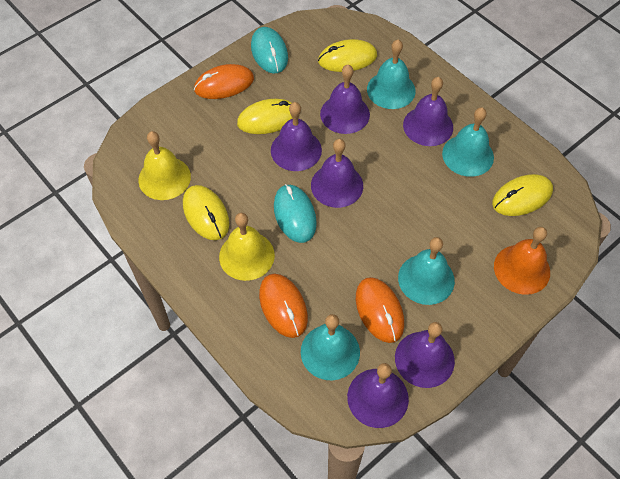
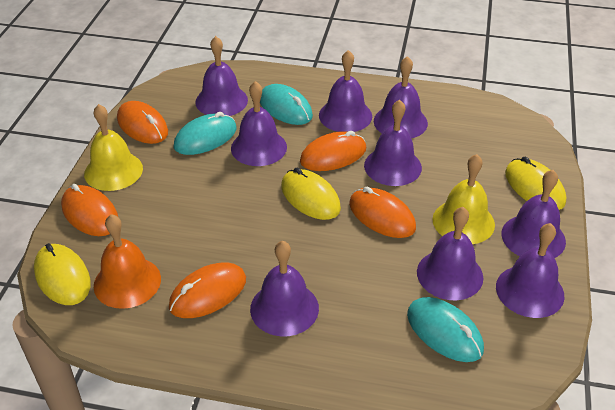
orange mouse: [194,64,254,99] [259,274,308,338] [356,277,404,343] = 3 -> [61,184,118,236] [117,101,168,144] [169,263,246,318] [300,131,366,171] [349,187,416,238] = 5
purple bell: [271,102,322,171] [311,139,363,208] [320,65,370,134] [347,363,409,428] [395,322,455,388] [403,77,453,146] = 6 -> [195,36,248,116] [231,81,287,166] [250,241,319,336] [319,50,372,132] [364,100,422,186] [374,56,428,138] [417,207,483,300] [496,223,564,318] [502,170,566,258] = 9
turquoise bell: [301,314,360,380] [367,40,416,109] [398,237,455,305] [442,107,494,177] = 4 -> none = 0
turquoise mouse: [251,27,288,73] [274,184,317,243] = 2 -> [173,112,237,155] [260,84,313,125] [407,297,484,362] = 3
yellow mouse: [183,185,229,240] [237,99,292,134] [318,39,377,72] [492,174,553,216] = 4 -> [34,243,91,305] [281,168,341,220] [505,157,566,210] = 3

